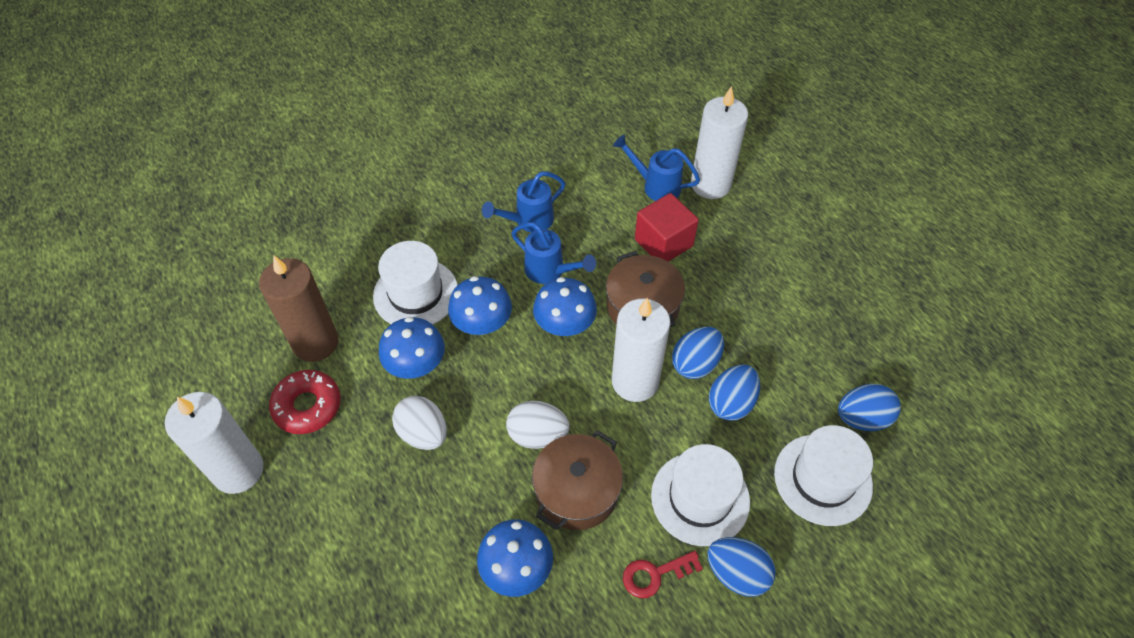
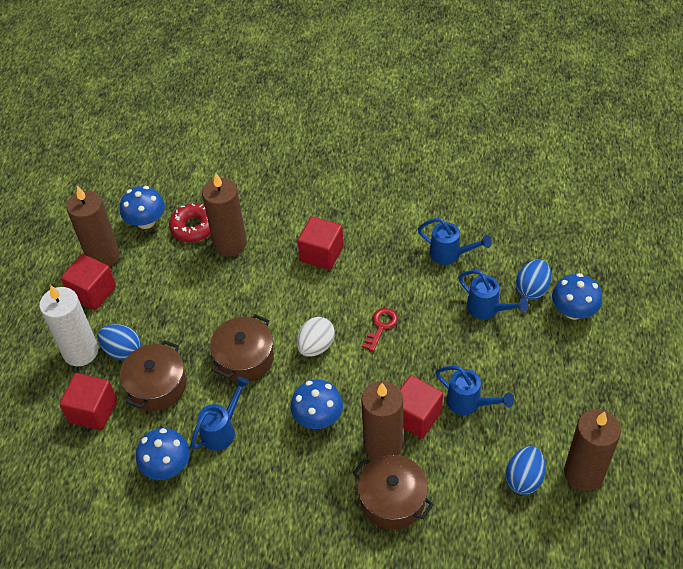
blue egg: [672,327,724,379] [708,537,775,597] [709,364,760,421] [838,384,901,431] = 4 -> [97,324,141,360] [505,446,546,495] [516,259,551,300] = 3
blue watering can: [482,171,565,232] [511,222,596,284] [613,135,700,201] = 3 -> [190,376,250,451] [418,218,492,265] [435,366,514,415] [458,270,529,319] = 4
brown candle: [259,256,338,362] = 1 -> [66,186,120,267] [202,173,247,257] [361,381,403,460] [564,409,621,491] = 4
brown pot: [532,430,623,530] [606,251,685,327] = 2 -> [120,340,186,411] [210,314,274,382] [353,455,434,529] = 3
red cube: [635,193,699,262] = 1 -> [59,373,117,430] [61,254,116,310] [298,216,344,270] [400,375,443,439] = 4
white candle: [165,392,263,494] [612,298,671,402] [691,86,748,199] = 3 -> [39,285,98,366] = 1
white egg: [392,396,447,450] [506,401,570,449] = 2 -> [297,317,335,357] = 1
white hat: [373,241,458,325] [651,444,750,546] [774,425,873,526] = 3 -> none = 0

